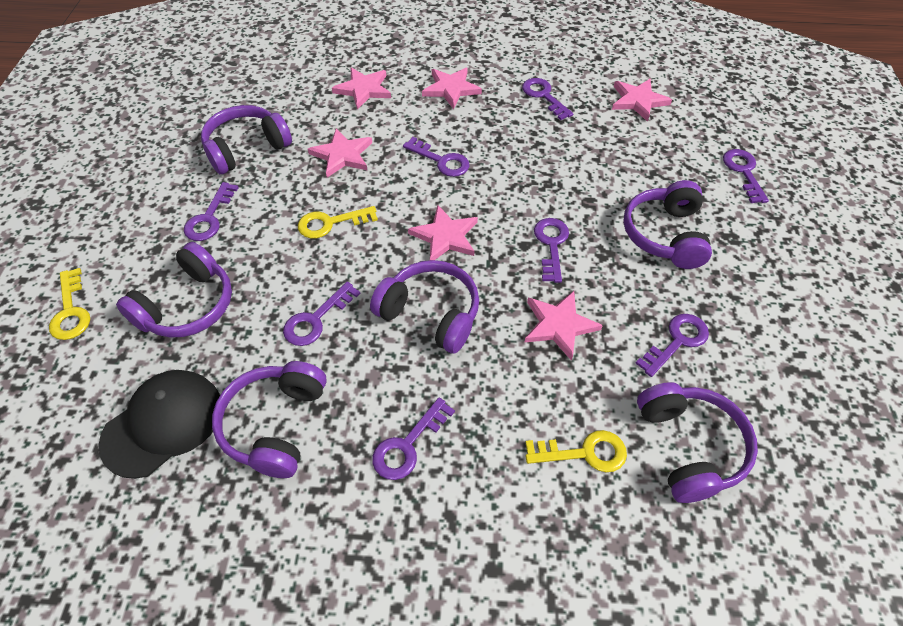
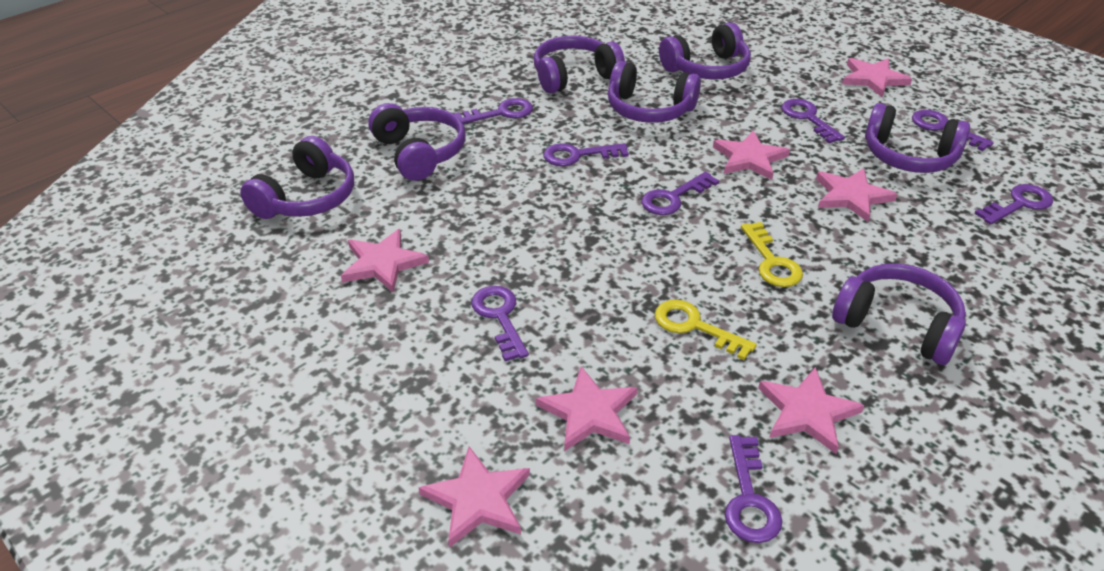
black cap: [98,370,220,479] = 1 -> none = 0
pink star: [308,129,372,178] [332,67,391,110] [408,205,478,260] [422,68,482,109] [525,291,603,361] [612,79,672,122] = 6 -> [341,229,429,292] [419,446,530,548] [536,366,637,452] [713,131,790,180] [758,367,864,454] [816,168,897,222] [842,58,912,97] = 7
purple headphones: [116,242,232,337] [201,105,292,174] [212,361,327,478] [370,260,479,354] [623,180,712,269] [637,382,758,503] = 6 -> [240,136,354,219] [368,103,466,181] [534,36,625,93] [608,61,701,123] [659,22,751,80] [832,263,966,365] [865,103,970,173] = 7
yellow key: [49,268,90,340] [298,206,378,239] [525,430,627,472] = 3 -> [655,300,757,360] [741,222,803,287] = 2

